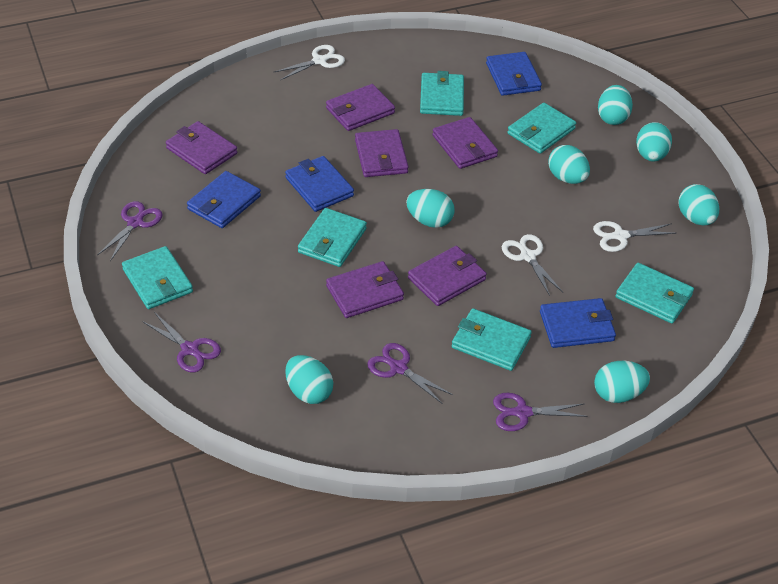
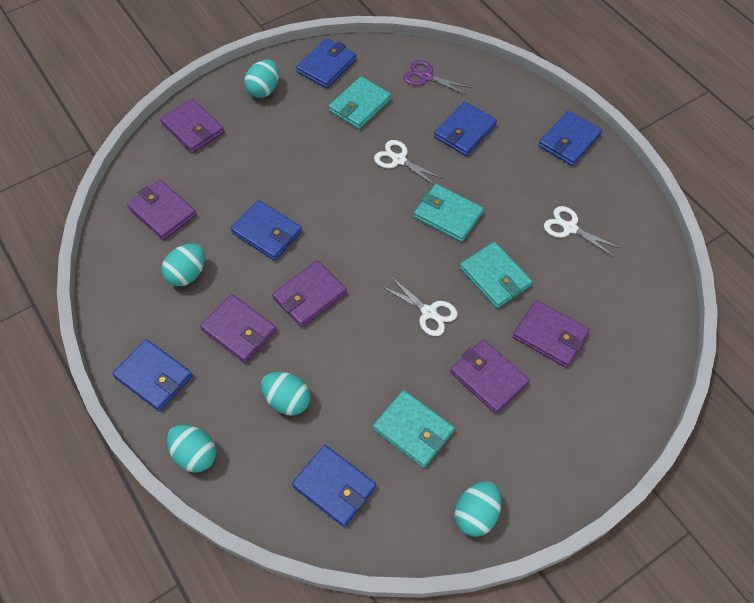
blue wallet: [187,171,261,228] [285,156,354,212] [486,52,542,96] [540,298,616,348] = 4 -> [112,339,193,411] [231,200,302,261] [292,445,376,527] [296,38,357,88] [434,101,497,156] [539,111,602,166] = 6
purple scissors: [97,201,163,261] [142,312,221,372] [367,343,453,404] [493,393,588,431] = 4 -> [403,60,472,95] = 1
turquoise egg: [285,355,333,404] [406,189,455,228] [548,145,590,184] [594,361,650,403] [598,85,633,125] [636,122,672,162] [679,184,719,226] = 7 -> [162,244,205,286] [167,425,216,473] [244,60,279,98] [261,372,311,416] [455,481,501,537] = 5
turquoise wallet: [122,246,193,309] [298,208,367,267] [420,71,464,116] [452,308,532,371] [508,103,576,154] [615,263,694,324] = 6 -> [329,76,391,129] [373,390,454,468] [414,184,484,242] [460,242,532,308] = 4

